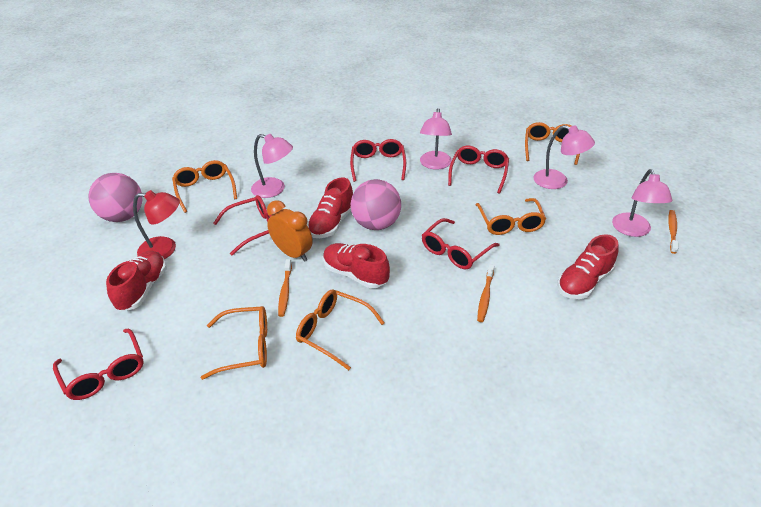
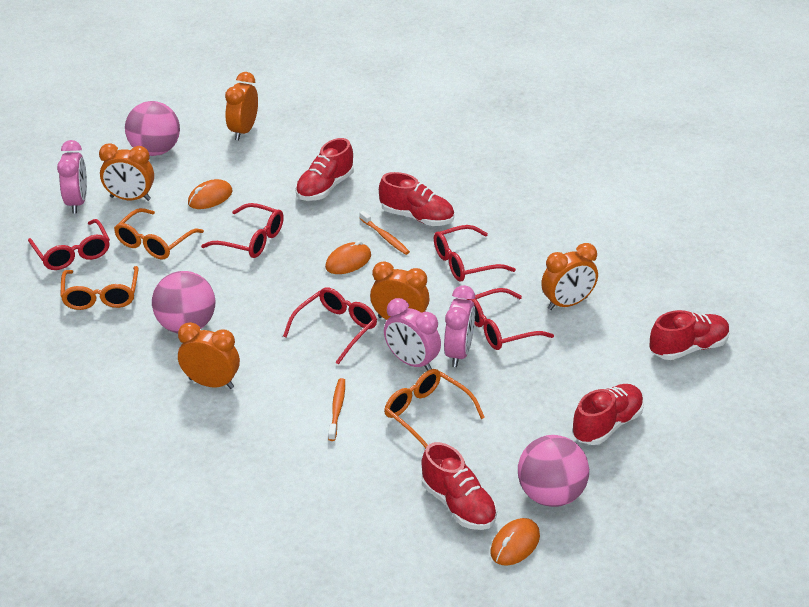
orange clock: [267,200,313,262] = 1 -> [99,143,154,201] [178,322,240,389] [225,72,258,140] [370,261,430,320] [541,243,598,310] = 5
orange glasses: [172,160,237,213] [201,306,267,380] [296,290,384,370] [476,198,546,235] [525,122,580,165] = 5 -> [60,266,139,310] [114,208,204,259] [384,369,485,448] = 3
orange mouse: none = 0 -> [188,179,232,209] [325,241,371,274] [490,518,540,566] = 3
orange toothbrush: [278,259,292,317] [477,264,494,322] [668,210,678,254] = 3 -> [328,378,345,441] [359,211,410,255] = 2
pink ball: [88,173,142,222] [351,179,401,230] = 2 -> [125,101,180,156] [152,271,215,333] [518,435,589,507] = 3
pink clock: none = 0 -> [57,140,87,213] [384,298,441,371] [444,285,475,367] = 3
pink lamp: [251,134,293,198] [420,108,452,169] [533,125,595,189] [612,169,672,237] = 4 -> none = 0
red lamp: [133,190,180,259] = 1 -> none = 0
red shoe: [106,251,167,312] [307,177,353,238] [323,243,390,288] [557,234,618,299] = 4 -> [295,138,354,201] [379,172,454,226] [422,442,497,530] [572,384,644,445] [649,310,730,360] = 5

